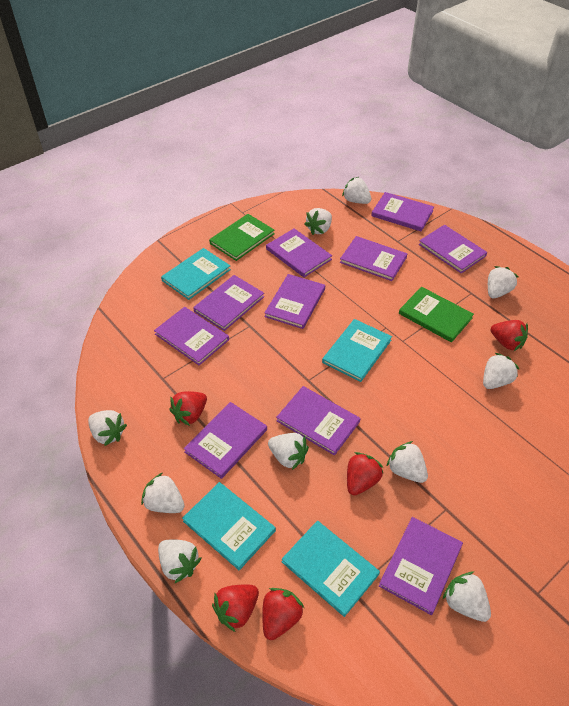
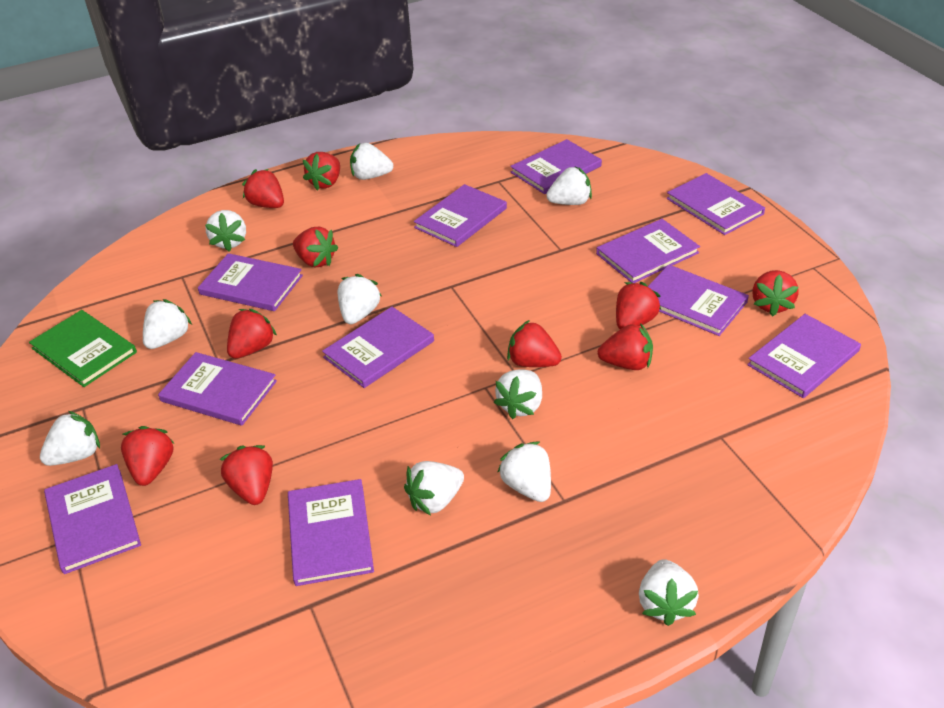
green book: [209,214,275,261] [399,287,474,343] = 2 -> [29,310,137,387] = 1
purple book: [154,307,229,365] [184,402,267,479] [193,275,264,331] [265,274,325,329] [266,228,332,277] [276,386,361,456] [340,236,407,281] [371,192,434,232] [379,517,463,615] [419,225,487,273] = 10 -> [44,464,141,574] [158,352,277,426] [198,253,303,311] [288,479,374,586] [322,307,434,388] [414,184,507,247] [510,139,602,194] [596,219,700,283] [648,265,749,336] [667,173,765,235] [747,314,861,398] = 11
red strawberry: [169,391,207,426] [212,584,259,632] [262,588,304,640] [347,452,383,496] [491,320,528,351] = 5 -> [121,426,174,486] [220,445,273,505] [227,309,277,359] [242,169,284,208] [293,227,338,267] [303,152,340,191] [507,320,562,367] [598,323,653,370] [616,282,661,329] [753,270,798,317] = 10
turquoise book: [161,248,231,300] [182,482,276,570] [282,521,380,617] [322,319,392,382] = 4 -> none = 0

